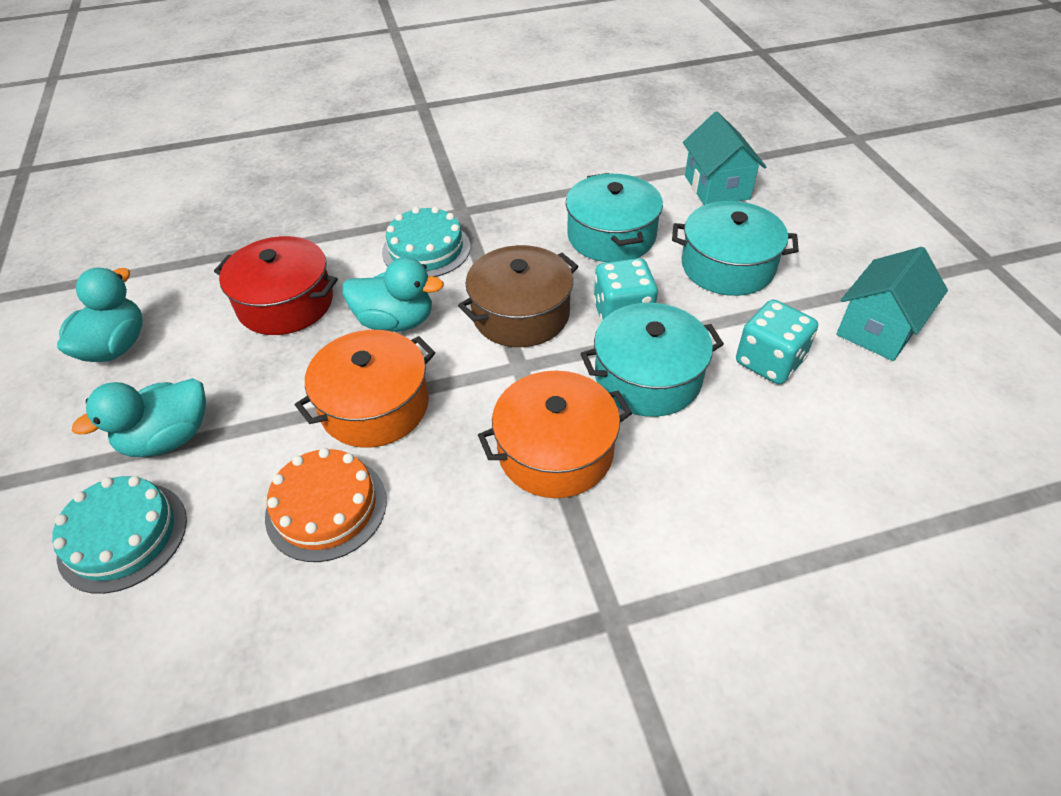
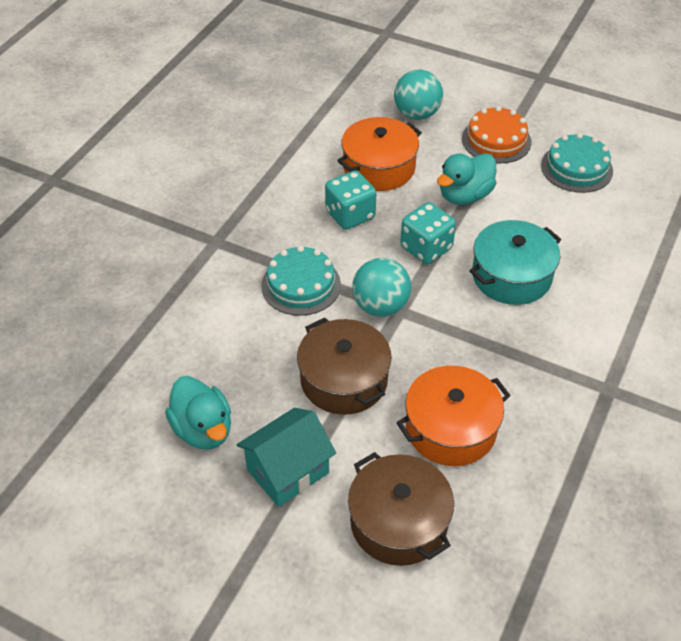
brown pot: [458,245,578,347] = 1 -> [297,318,392,415] [348,452,454,566] = 2
red pot: [214,236,338,335] = 1 -> none = 0
turquoise ball: none = 0 -> [352,258,411,317] [394,70,443,120] = 2
turquoise duck: [57,268,143,362] [72,378,206,457] [343,257,444,332] = 3 -> [165,376,231,449] [437,153,497,205] = 2
turquoise house: [683,112,766,205] [836,247,948,361] = 2 -> [237,408,336,507] = 1
turquoise pot: [566,173,663,262] [581,303,724,417] [672,201,799,296] = 3 -> [470,220,561,305] = 1

